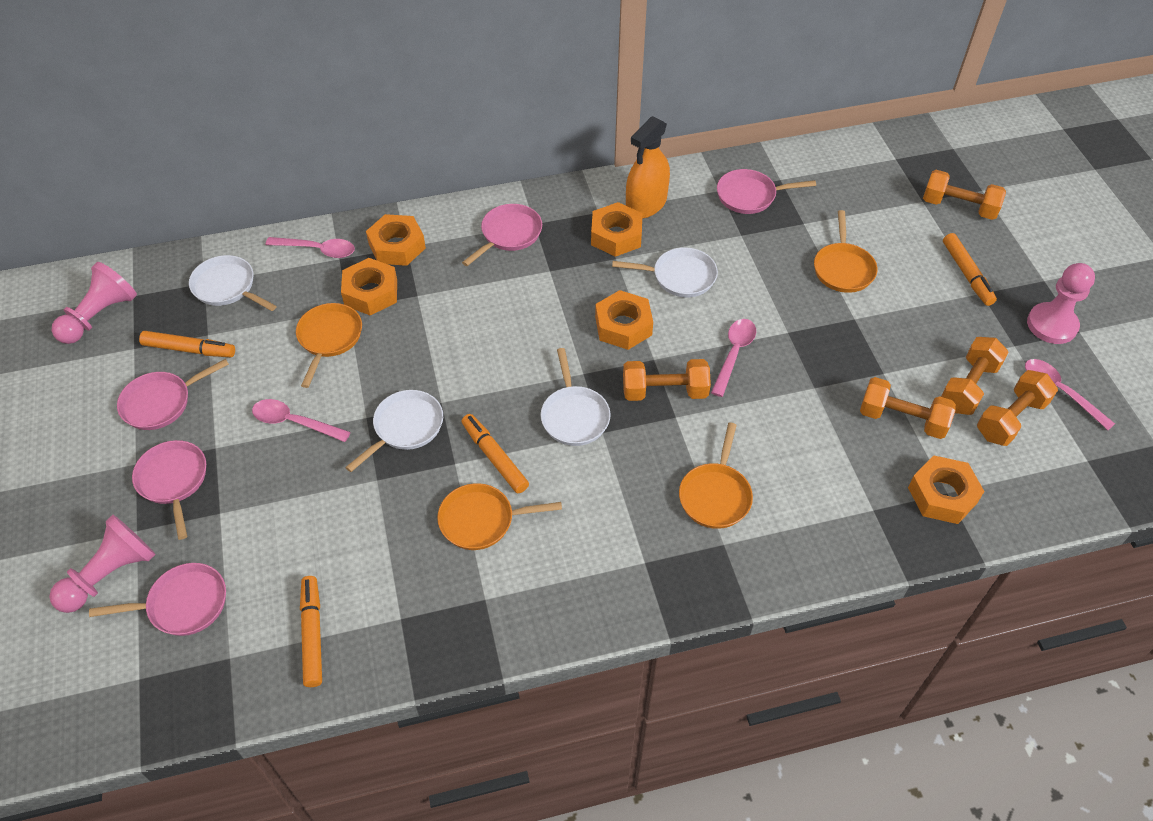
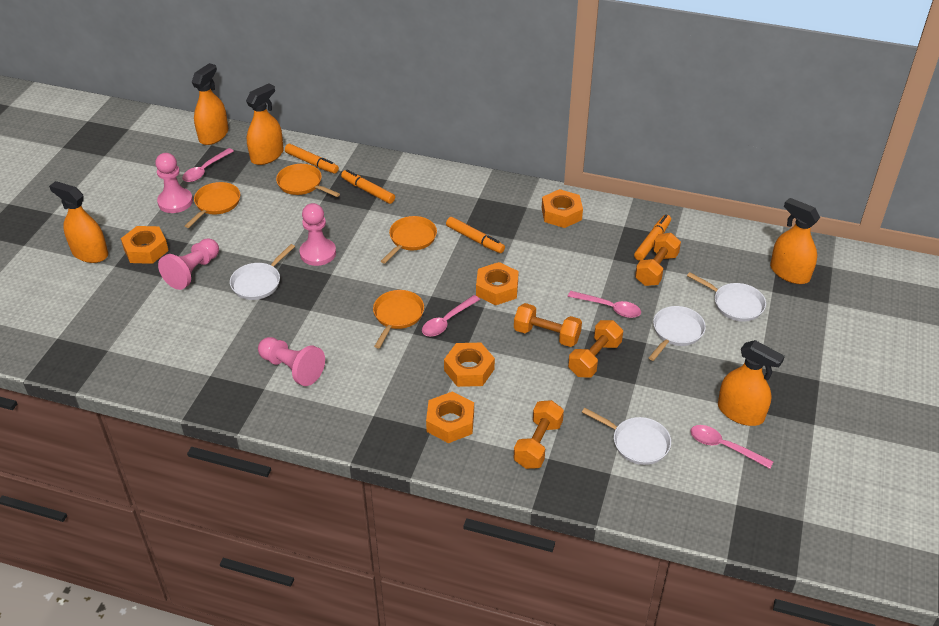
orange dumbbell: [623,359,711,401] [860,377,956,439] [923,170,1006,220] [941,337,1009,415] [977,370,1058,446] = 5 -> [514,303,582,347] [514,400,564,469] [568,320,623,378] [635,233,681,286] = 4
orange spray bottle: [626,116,670,219] = 1 -> [49,181,108,263] [192,63,228,145] [246,84,283,165] [718,340,785,426] [770,198,820,284] = 5
pink pan: [89,563,226,636] [117,359,229,430] [132,440,206,540] [462,204,542,266] [717,169,816,214] = 5 -> none = 0
pink pawn: [49,515,156,613] [52,262,137,344] [1027,263,1095,344] = 3 -> [155,153,193,213] [158,238,219,290] [258,337,325,386] [299,203,336,266] = 4

